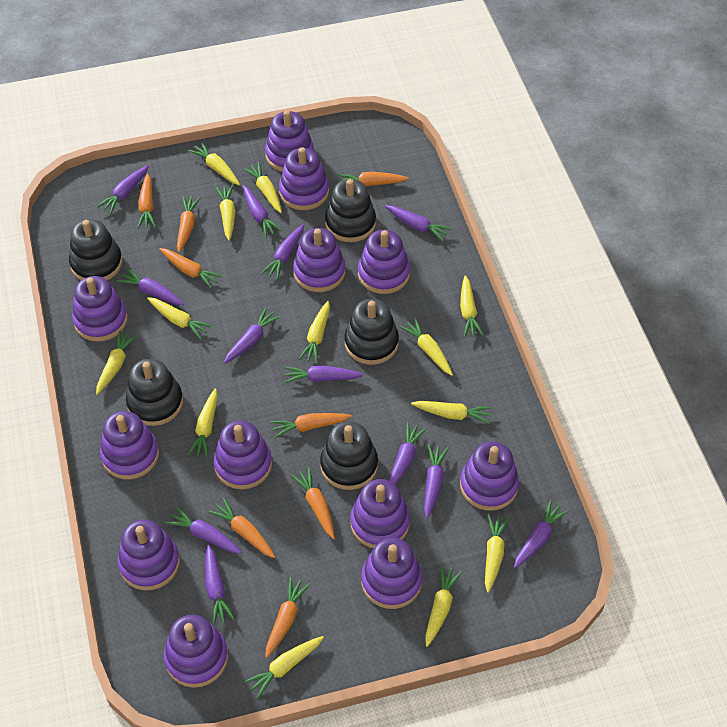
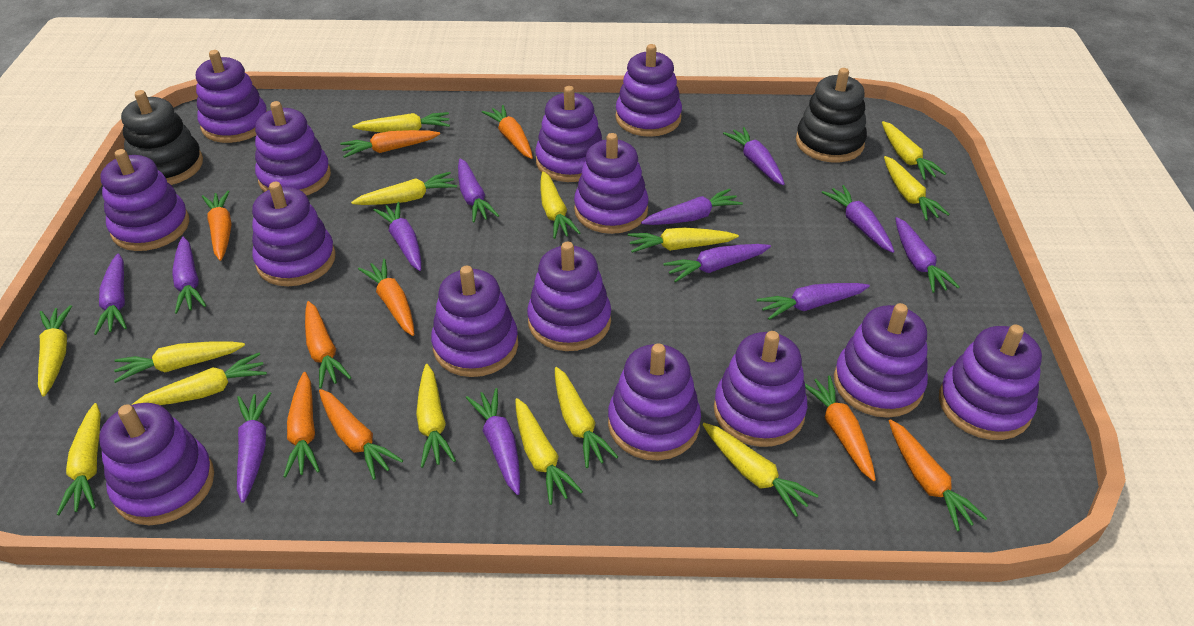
black stacking toy: [69,219,123,280] [126,358,183,426] [320,421,378,490] [325,179,376,242] [344,299,399,365] = 5 -> [121,90,203,185] [796,68,867,162] = 2
orange carrot: [137,174,156,229] [159,248,223,289] [177,196,200,253] [209,498,275,558] [265,577,311,658] [270,413,352,439] [290,467,335,539] [337,172,409,186] = 8 -> [202,191,232,261] [283,372,320,478] [305,301,352,388] [319,389,403,480] [340,130,440,158] [358,259,414,336] [482,105,533,159] [805,376,876,481] [889,419,987,531] = 9
purple stacking toy: [72,276,128,342] [100,411,159,480] [118,519,180,591] [164,615,228,688] [213,420,272,489] [265,110,314,172] [279,147,329,210] [293,228,345,292] [350,479,410,548] [358,230,410,294] [361,538,423,609] [460,441,519,511] = 12 -> [99,403,214,525] [100,149,189,251] [196,50,267,143] [252,182,335,286] [255,101,331,196] [431,266,518,377] [527,242,611,351] [535,86,602,182] [574,133,649,234] [608,343,701,460] [615,44,682,137] [714,331,807,447] [834,303,928,418] [939,324,1042,440] = 14
yellow carrot: [96,330,138,395] [147,297,213,339] [188,142,240,185] [188,388,218,458] [215,185,235,241] [243,162,282,213] [244,636,324,699] [298,301,330,364] [400,318,453,376] [411,401,492,424] [425,566,462,647] [460,275,483,337] [485,514,509,593] = 13 -> [38,305,72,397] [56,403,101,515] [114,341,245,383] [132,353,267,405] [351,172,457,205] [352,112,450,133] [416,364,456,468] [515,398,583,505] [541,171,580,239] [555,367,618,468] [628,227,739,253] [702,423,819,517] [882,121,946,180] [884,156,950,221] = 14

